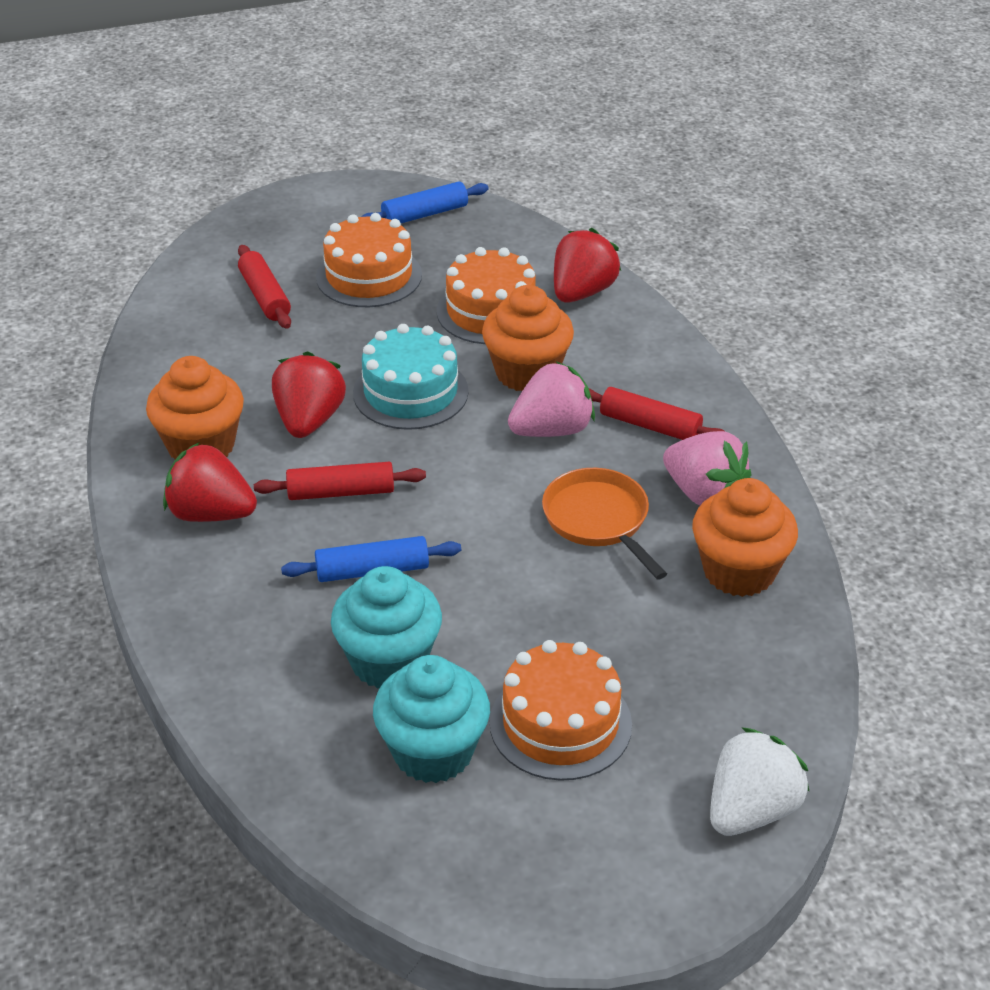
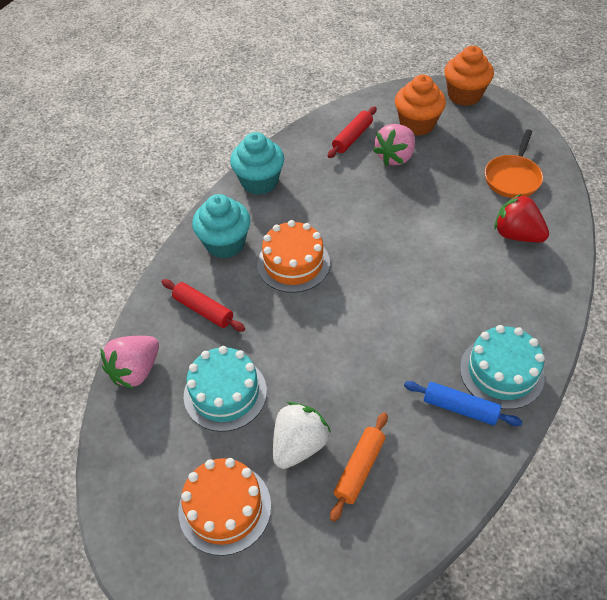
blue rolling pin: [281,536,461,582] [362,181,489,223] = 2 -> [404,381,523,426] = 1
orange cake: [316,213,422,307] [437,247,536,344] [490,640,632,781] = 3 -> [178,458,271,556] [257,220,330,293] = 2
orange cupcake: [146,356,244,459] [482,285,574,391] [692,478,798,597] = 3 -> [395,75,446,136] [444,46,494,106] = 2
orange rolling pin: none = 0 -> [330,412,388,522] = 1
red rolling pin: [238,245,291,329] [254,462,426,500] [589,387,724,440] = 3 -> [162,279,245,332] [327,107,377,158] = 2
red strawberry: [163,443,257,522] [272,352,346,438] [554,228,621,303] = 3 -> [494,194,549,242] = 1
turquoise cake: [353,324,469,430] = 1 -> [184,346,267,432] [460,325,545,409] = 2

